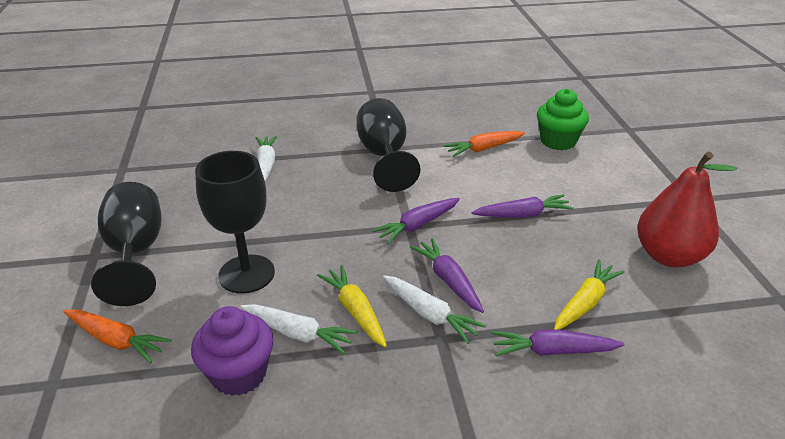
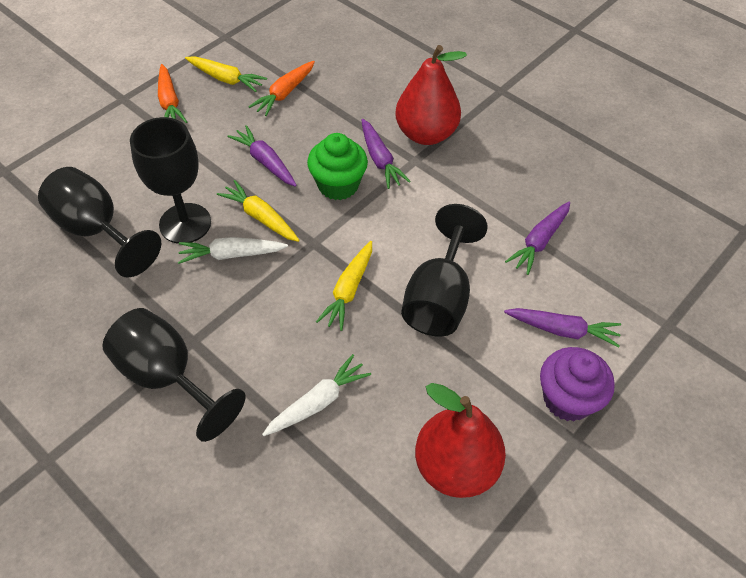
black goblet: [91,182,161,306] [195,151,275,294] [357,98,420,192] = 3 -> [38,167,161,278] [102,308,246,442] [130,117,211,244] [401,204,488,336] = 4
red pear: [637,152,737,267] = 1 -> [395,45,467,145] [415,383,506,498] = 2
white carrot: [240,304,358,354] [256,136,277,182] [383,275,486,344] = 3 -> [178,237,288,264] [262,354,371,436] = 2
yellow carrot: [317,265,387,347] [554,260,625,330] = 2 -> [185,56,267,92] [217,180,299,242] [316,241,372,331] = 3

